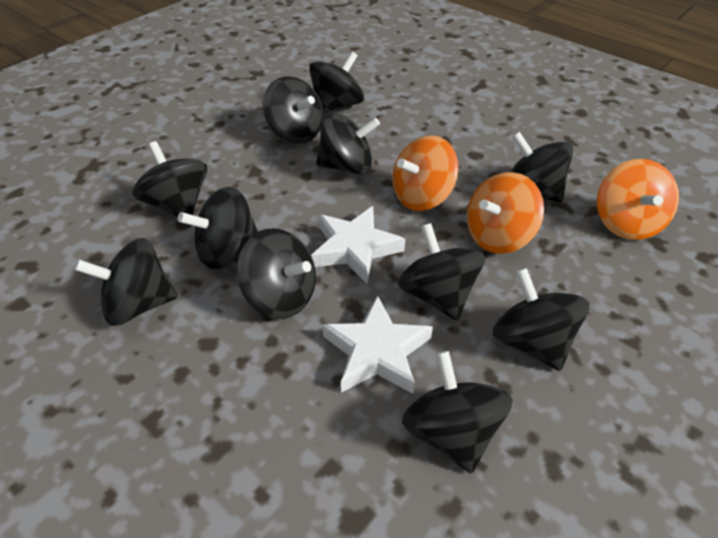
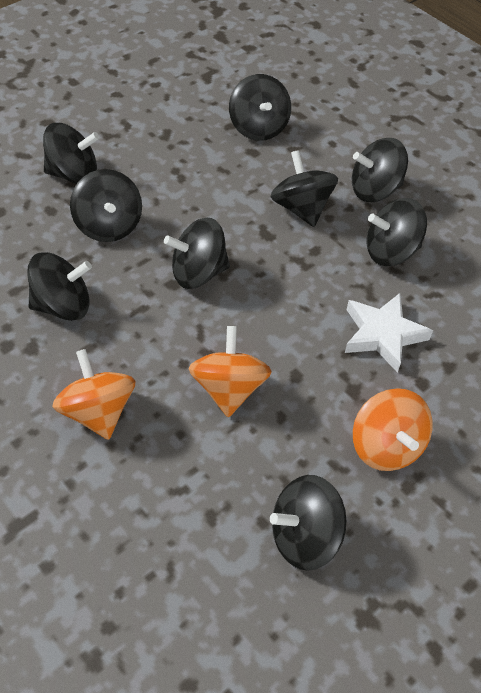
black spinning top: [75,238,178,326] [132,141,207,216] [178,187,258,269] [237,228,316,319] [263,76,323,144] [309,52,364,113] [316,111,380,175] [398,223,485,321] [402,351,513,474] [493,268,590,371] [511,132,574,203] = 11 -> [27,252,92,321] [43,123,99,184] [70,169,142,242] [164,218,230,289] [229,74,291,141] [270,150,338,227] [270,475,346,571] [352,138,408,202] [367,198,427,266] = 9
white star: [311,206,405,284] [323,295,433,394] = 2 -> [345,293,433,373] = 1

